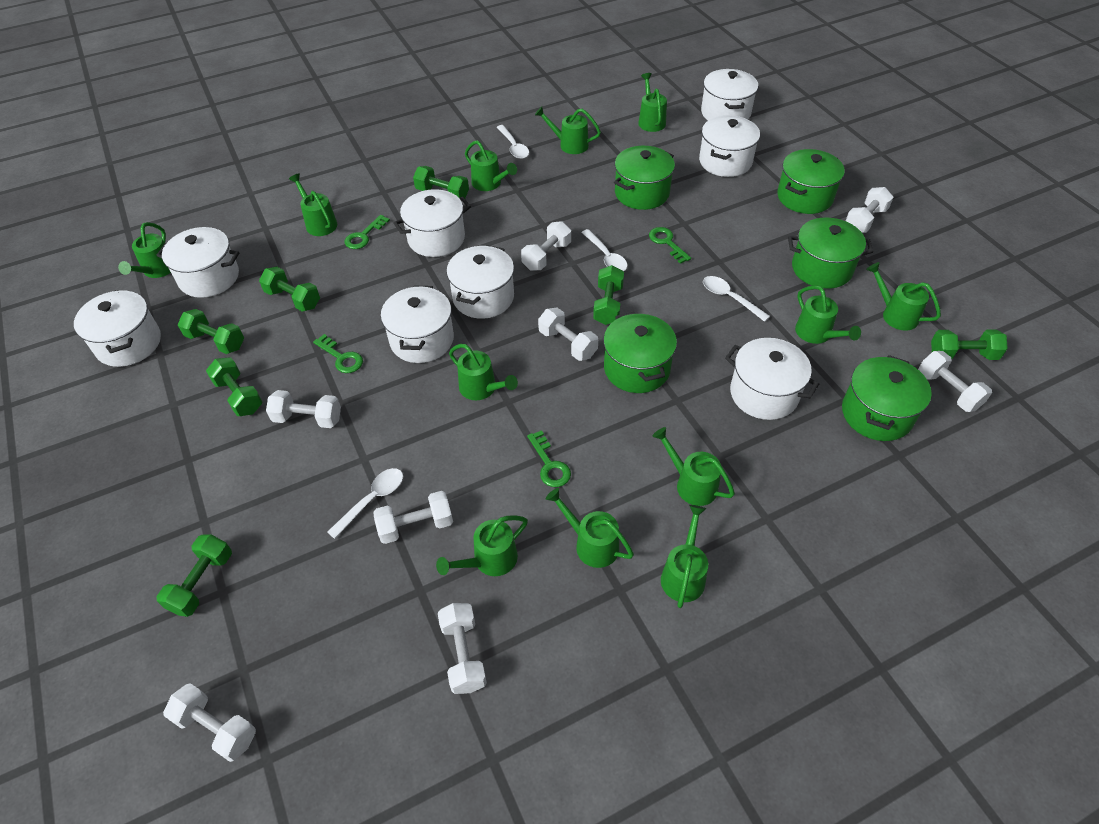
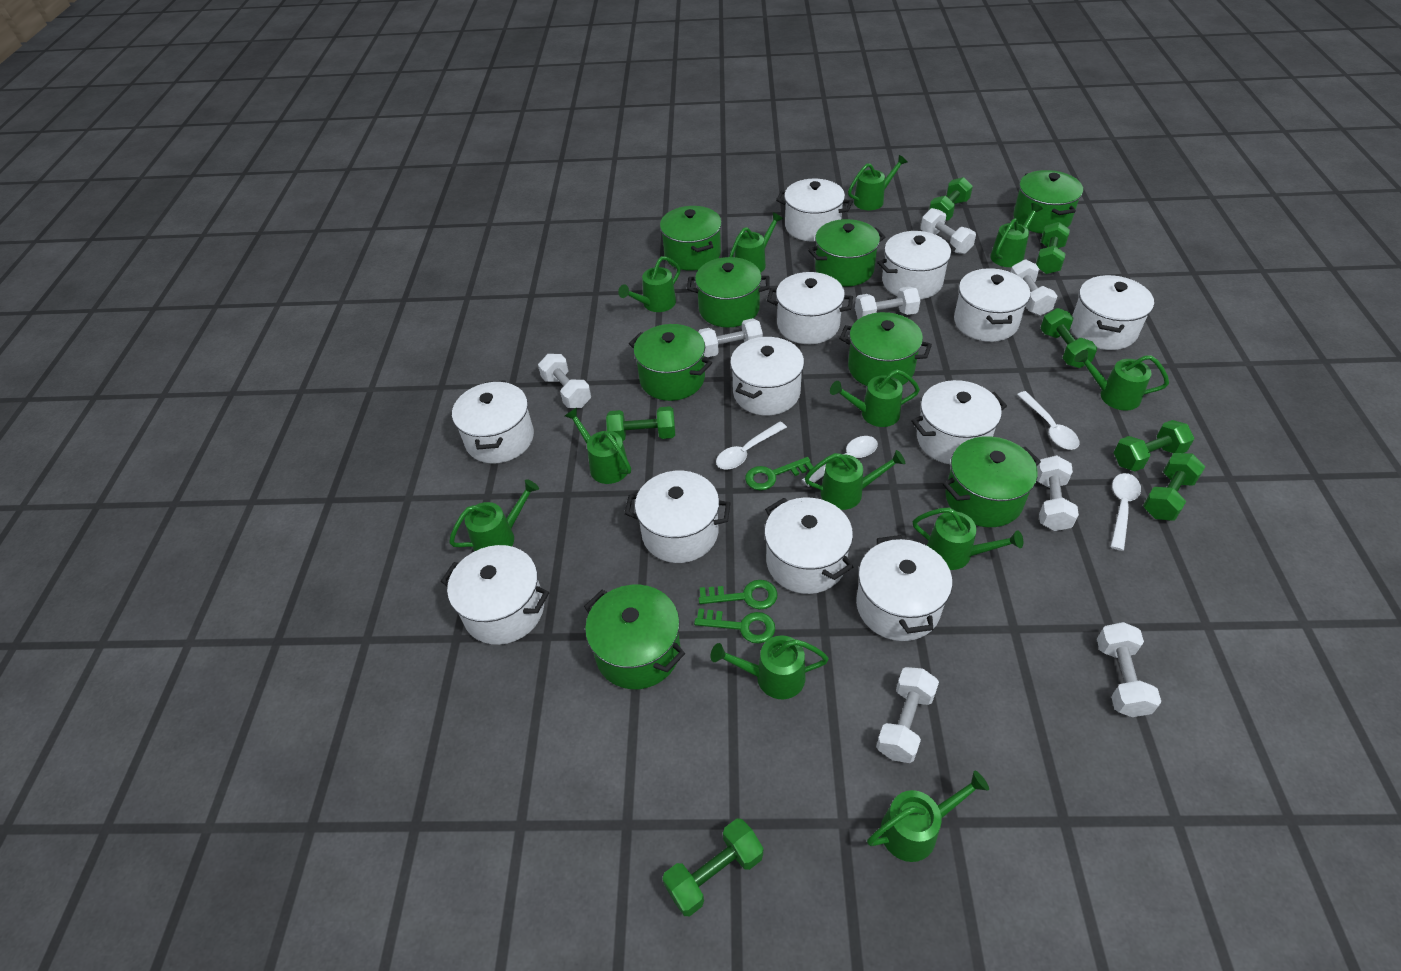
green key: [313,334,363,373] [345,215,390,249] [527,430,571,487] [649,227,691,264] = 4 -> [694,608,775,644] [699,580,777,610] [745,457,813,490] = 3
green pot: [603,312,677,393] [614,146,675,210] [777,149,845,214] [788,218,873,289] [842,355,932,441] = 5 -> [584,585,685,689] [629,324,712,401] [660,206,722,271] [687,257,770,328] [808,219,885,286] [839,312,932,386] [943,436,1041,527] [1013,170,1083,234] = 8
white pot: [74,290,161,367] [157,227,239,298] [381,286,454,363] [393,189,471,257] [446,245,514,319] [699,115,760,177] [701,69,758,120] [725,338,819,420] = 8 -> [441,545,549,645] [452,380,534,463] [624,471,731,563] [730,337,804,415] [764,497,853,594] [767,272,853,344] [776,179,853,242] [856,535,952,641] [877,231,956,299] [912,380,1007,465] [954,268,1030,342] [1071,275,1154,350] = 12

